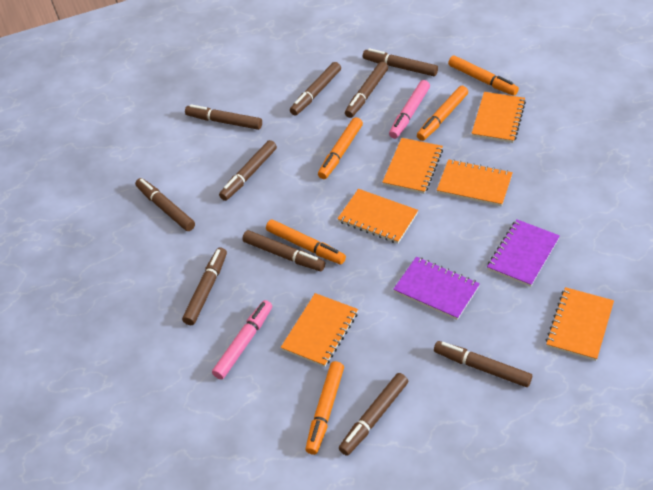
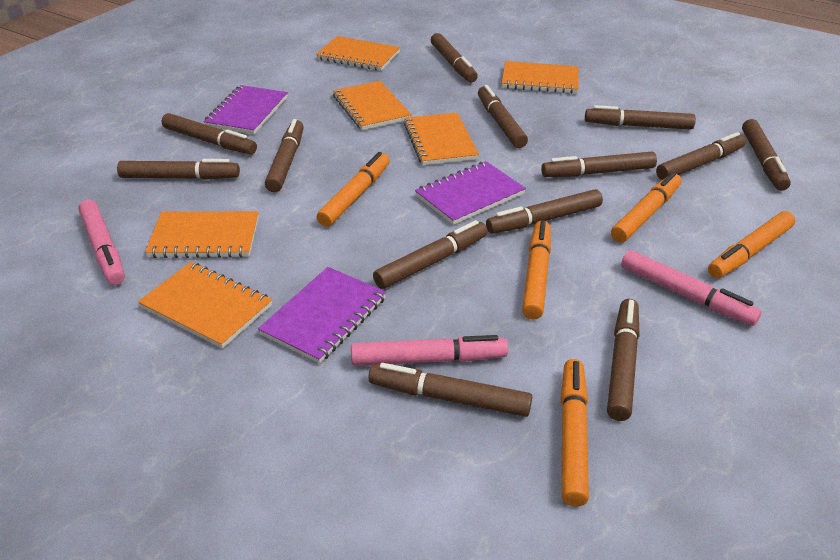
brown marker: [135,178,195,231] [182,248,227,325] [185,104,262,130] [219,140,277,201] [242,230,325,271] [290,62,341,116] [339,373,408,456] [345,62,388,118] [363,48,438,76] [434,341,532,387] = 10 -> [117,159,240,180] [162,113,257,155] [265,119,304,192] [368,363,532,417] [373,220,488,289] [431,33,478,82] [478,85,528,148] [486,189,603,234] [541,152,657,177] [585,105,696,130] [607,299,640,421] [656,132,746,180] [742,119,791,191] = 13
pink marker: [212,300,272,380] [389,80,430,139] = 2 -> [78,200,125,285] [351,335,508,366] [621,250,761,326] = 3
purple notebook: [393,257,480,320] [487,219,560,287] = 2 -> [203,85,288,134] [258,267,386,364] [415,161,526,225] = 3

